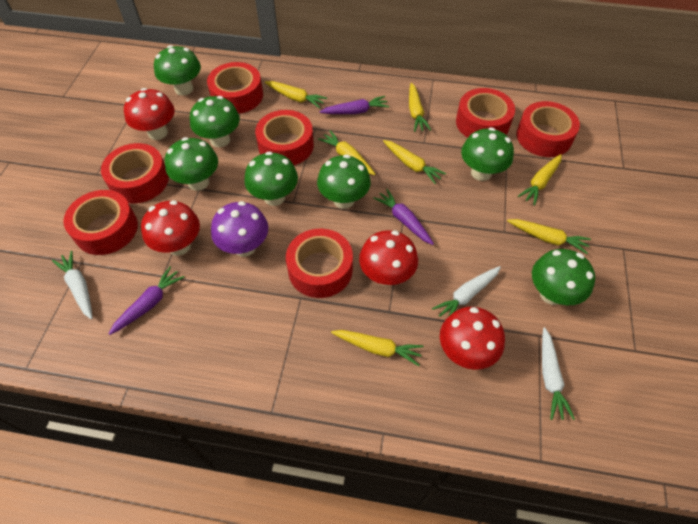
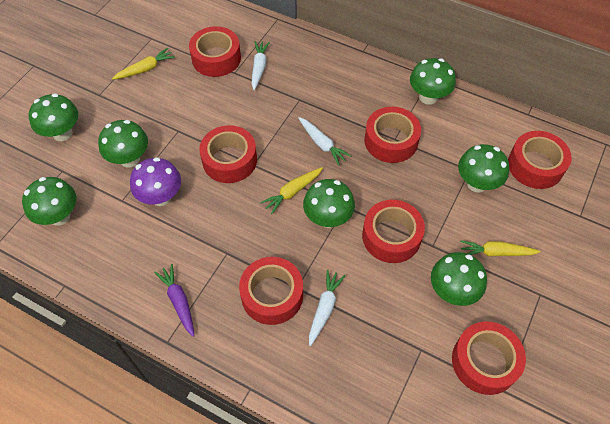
purple carrot: [109,266,184,335] [319,96,389,114] [373,189,434,245] = 3 -> [154,264,195,337] = 1
red mushroom: [124,88,175,140] [141,200,200,256] [359,230,418,286] [440,307,505,370] = 4 -> none = 0
yellow carrot: [265,81,327,109] [318,130,376,175] [331,330,424,366] [383,140,446,184] [409,83,431,132] [507,219,591,254] [518,154,562,206] = 7 -> [112,48,175,80] [260,167,323,214] [460,240,540,257] = 3

